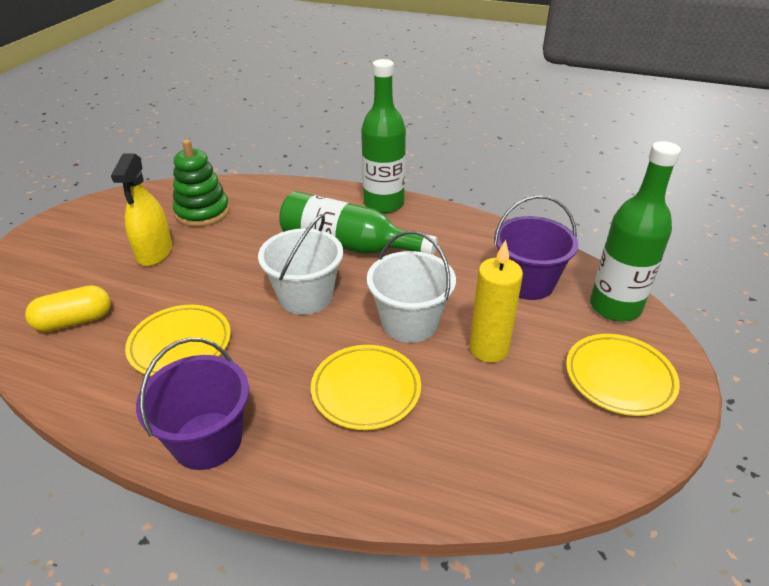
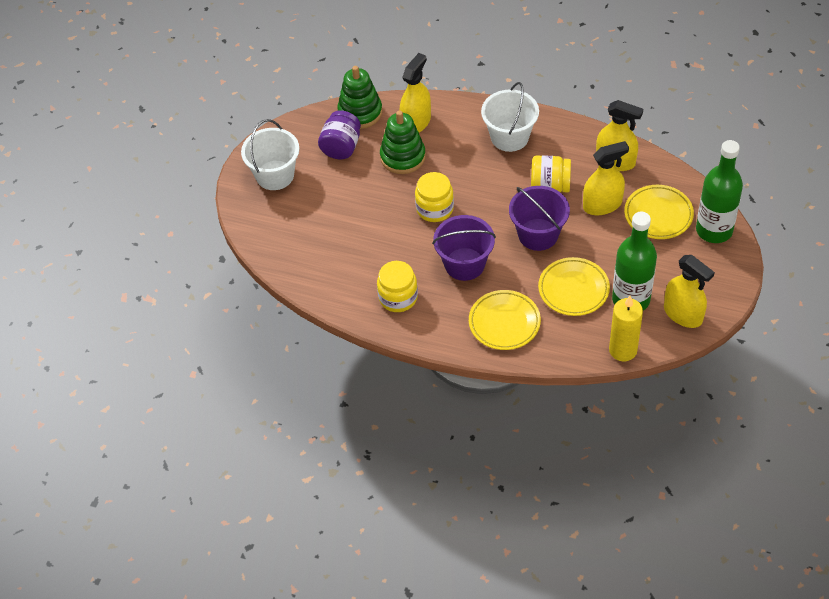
green bottle: [279,191,438,255] [361,59,406,213] [590,141,681,322] = 3 -> [612,212,657,311] [696,140,743,243] = 2
green stacking toy: [173,139,230,227] = 1 -> [337,66,382,129] [380,111,426,174] = 2
purple jar: none = 0 -> [318,110,361,159] = 1
yellow capsule: [25,285,111,332] = 1 -> none = 0
yellow jar: none = 0 -> [377,261,418,312] [415,172,454,222] [531,155,571,193] = 3
yellow spray bottle: [111,153,172,266] = 1 -> [400,53,431,132] [583,141,629,215] [596,100,643,171] [664,255,715,328] = 4

